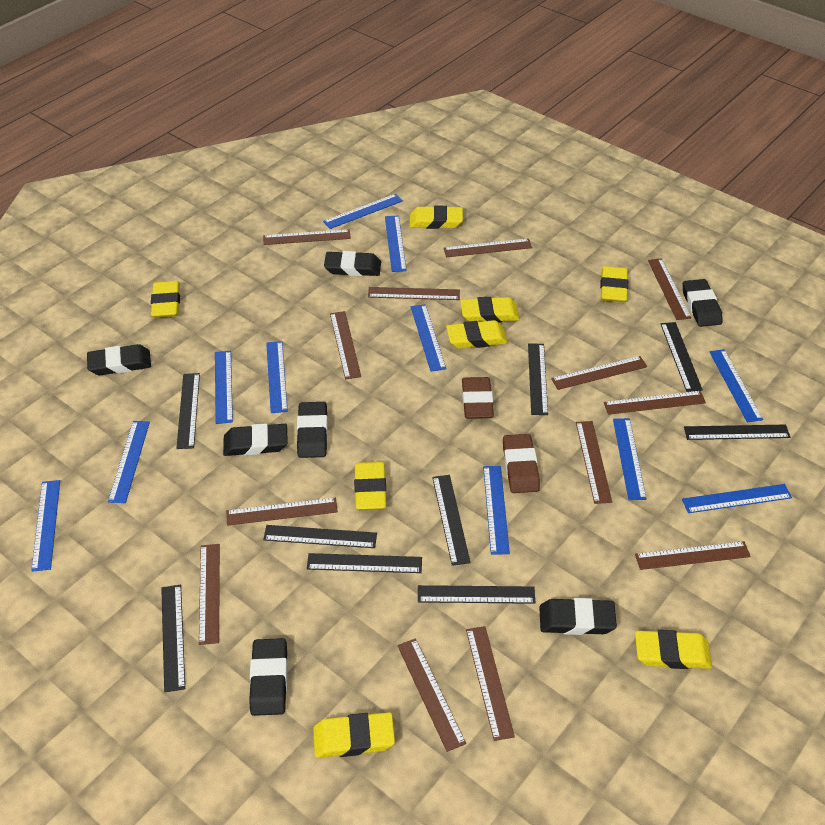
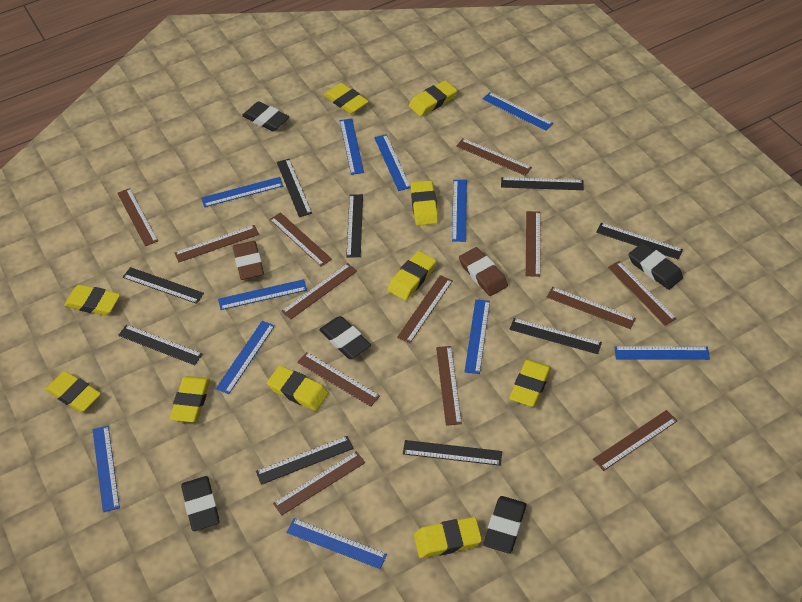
black eraser: [87,344,151,375] [223,423,288,456] [249,638,287,716] [297,402,328,458] [324,251,381,276] [539,598,617,635] [683,279,723,327] = 7 -> [181,476,220,531] [242,101,289,131] [319,316,371,359] [483,496,527,553] [629,243,683,290] = 5
yellow eraser: [151,281,180,318] [313,712,395,758] [354,462,386,510] [410,206,463,229] [446,320,508,349] [460,297,520,322] [600,266,628,302] [635,630,712,669] = 8 -> [46,371,101,412] [64,285,120,315] [170,376,210,422] [267,366,329,411] [324,83,369,114] [388,251,436,300] [409,80,457,116] [410,180,438,226] [414,517,482,558] [509,360,551,407] = 10

